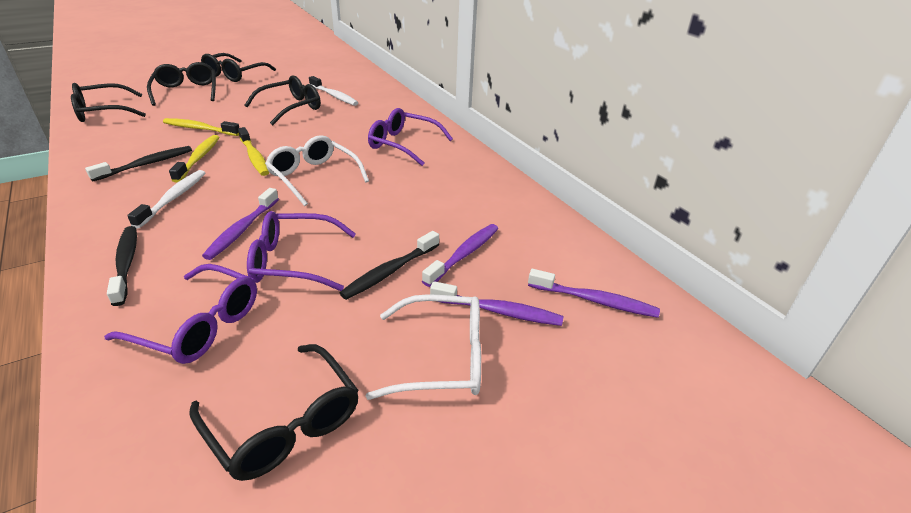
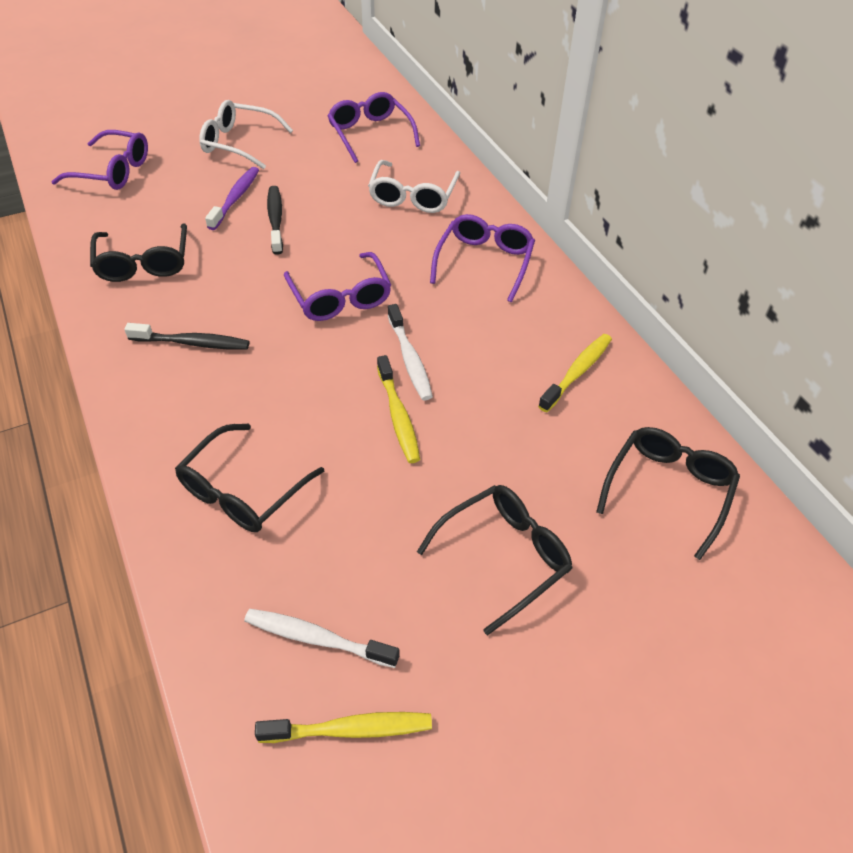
black glasses: [71,83,146,122] [147,62,216,106] [189,344,359,481] [201,53,276,82] [244,75,321,125] = 5 -> [90,223,187,282] [175,424,324,532] [417,485,572,636] [596,427,740,560] = 4
black toothbrush: [85,146,192,182] [107,226,137,306] [340,231,439,300] = 3 -> [124,323,249,350] [267,186,283,255] = 2
purple glasses: [104,264,257,364] [247,211,356,291] [368,108,453,166] = 3 -> [51,130,148,190] [284,252,391,321] [327,92,420,163] [430,214,535,302] = 4
purple toothbrush: [202,188,279,260] [422,224,498,287] [430,281,563,326] [528,269,660,318] = 4 -> [205,167,259,230] = 1

